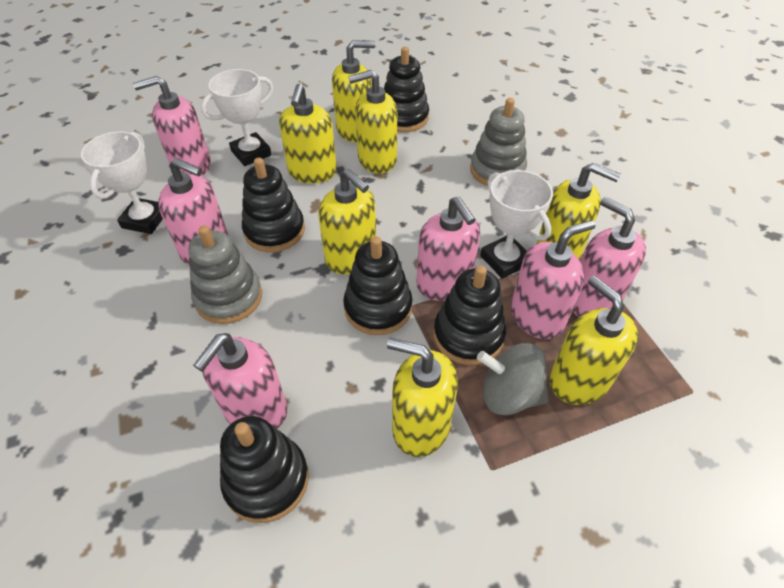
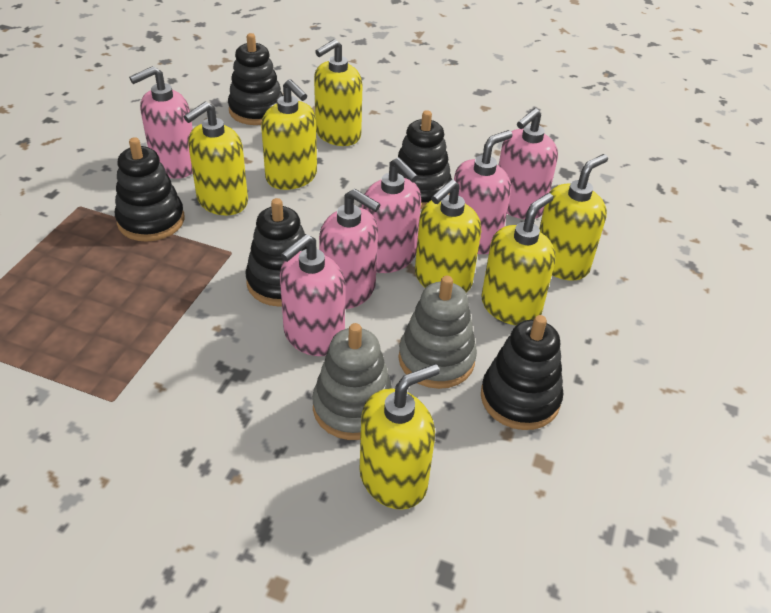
grey spinning top: [477,343,549,415] = 1 -> none = 0
white trophy: [81,131,163,234] [201,69,274,166] [480,170,553,279] = 3 -> none = 0

